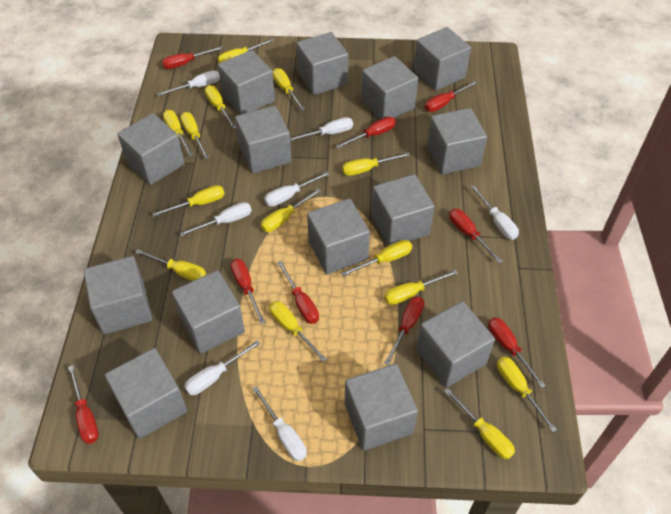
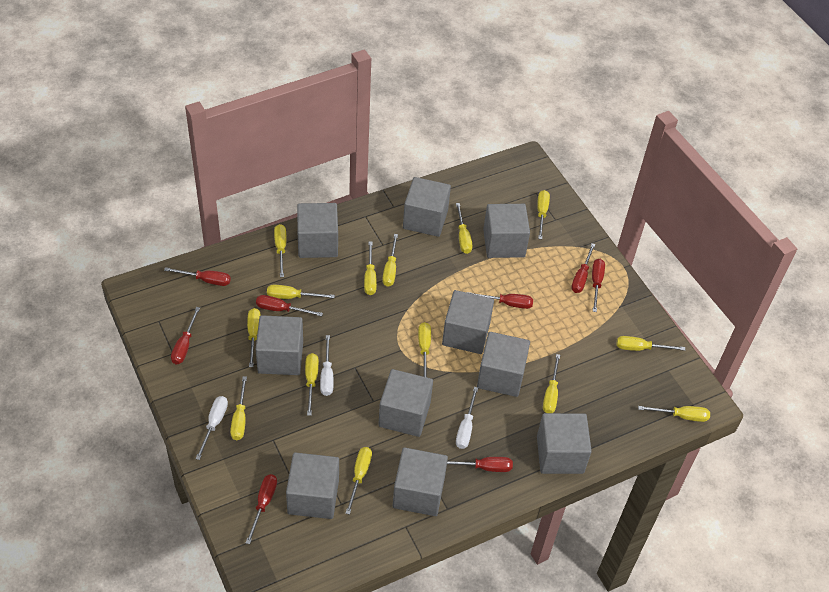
grey cube: [84,256,152,334] [105,348,187,439] [117,113,185,185] [172,270,245,354] [218,50,275,115] [235,106,291,173] [297,32,348,95] [307,199,370,274] [345,364,418,450] [361,56,418,119] [372,174,435,246] [414,27,471,91] [417,301,495,387] [427,108,487,174] = 14 -> [256,315,303,375] [286,452,339,519] [297,203,338,258] [378,369,433,437] [393,447,448,516] [403,177,451,237] [442,290,494,354] [477,332,530,397] [483,204,530,258] [537,413,592,474] = 10
red screwdriver: [68,365,99,444] [162,46,223,69] [231,259,265,324] [277,261,319,324] [336,117,396,148] [384,296,424,365] [425,81,477,112] [449,209,503,263] [488,317,546,388] = 9 -> [164,267,231,286] [171,307,200,364] [246,474,277,544] [256,295,323,316] [447,457,513,472] [467,292,533,309] [571,243,595,293] [592,259,605,312] = 8
white screwdriver: [157,70,220,96] [180,202,252,236] [184,340,260,395] [252,386,307,461] [264,171,330,207] [290,117,353,141] [471,185,519,239] = 7 -> [195,396,228,460] [320,335,334,396] [456,387,478,449] = 3

